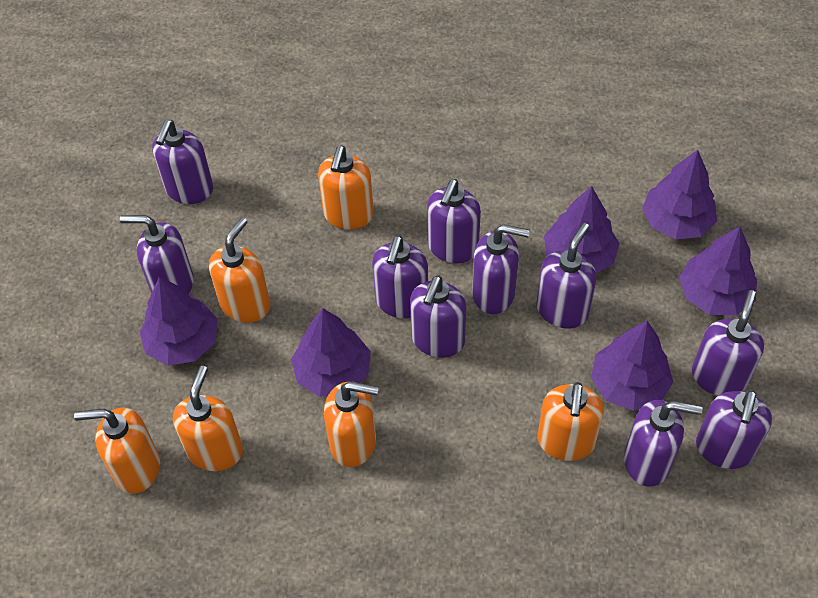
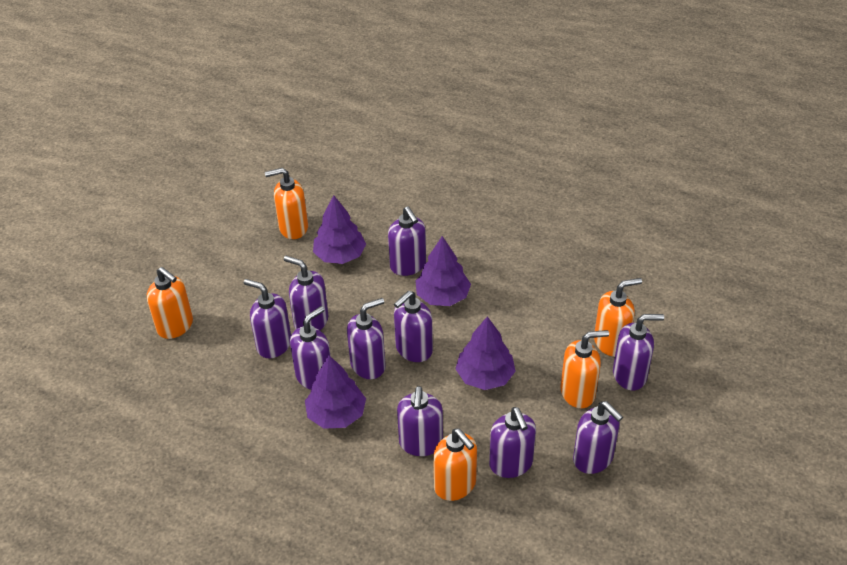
orange soap dispenser: [74,407,160,494] [173,366,243,471] [209,217,270,323] [318,145,374,230] [324,381,379,467] [537,382,604,461] = 6 -> [147,267,193,339] [265,168,308,239] [433,429,477,501] [561,330,609,408] [594,278,642,357] = 5
purple tree: [140,277,218,366] [291,308,371,397] [544,186,620,274] [591,321,673,411] [642,150,717,239] [679,227,757,315] = 6 -> [305,355,366,429] [313,195,366,264] [416,236,471,306] [456,316,516,390] = 4

